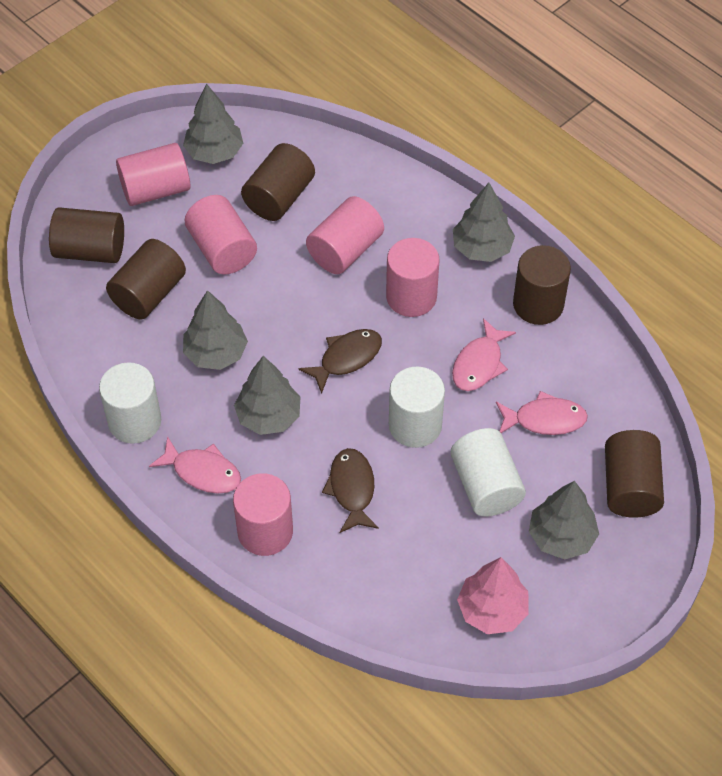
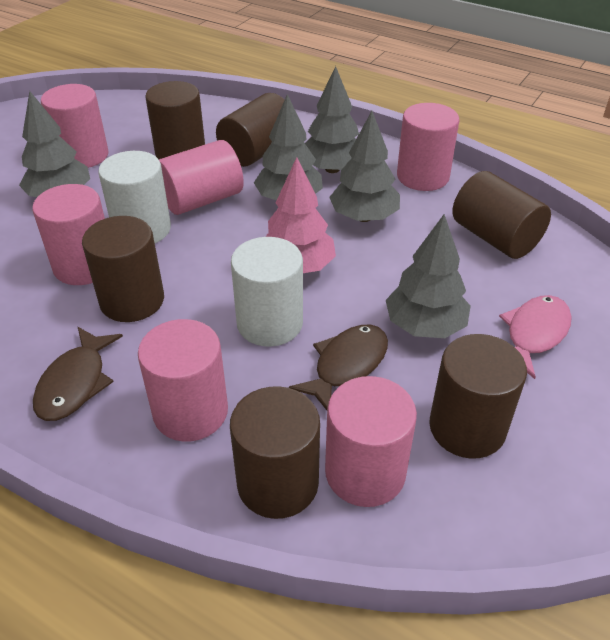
brown cylinder: [49,207,124,263] [106,239,186,319] [241,143,315,221] [513,245,571,325] [605,430,664,518] = 5 -> [82,216,164,322] [145,81,205,159] [216,93,285,167] [230,386,320,519] [429,334,527,459] [452,171,551,259] = 6
pink cylinder: [116,143,191,206] [185,195,257,275] [233,473,293,556] [306,196,384,274] [386,238,440,317] = 5 -> [32,184,105,285] [41,84,108,168] [138,319,228,442] [159,140,244,215] [325,376,417,507] [397,103,459,191] = 6
pink fish: [149,436,241,494] [452,318,516,391] [496,391,588,435] = 3 -> [499,295,572,379] = 1
white cylinder: [99,362,161,444] [389,367,445,448] [450,428,526,517] = 3 -> [98,151,171,243] [231,237,303,347] = 2

